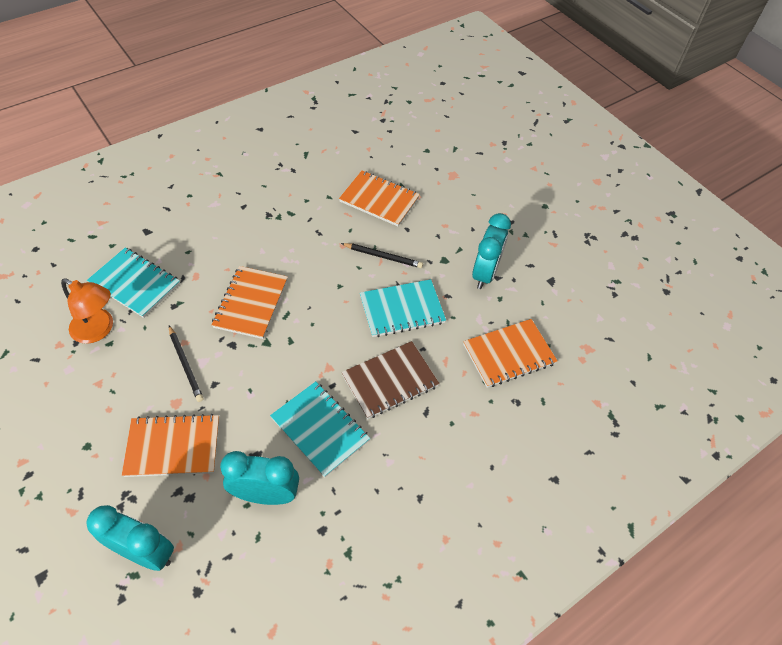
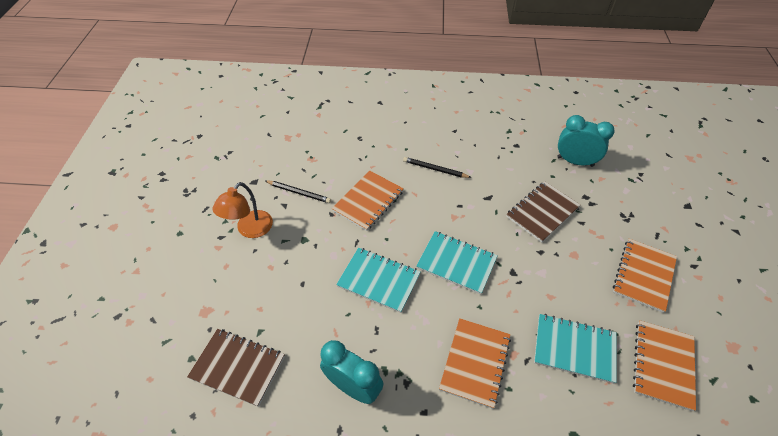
brown notebook: [342,341,440,419] = 1 -> [187,329,285,407] [506,181,580,243] = 2
turquoise clock: [86,505,174,571] [220,451,299,505] [472,213,511,289] = 3 -> [320,340,383,404] [557,115,615,167] = 2

